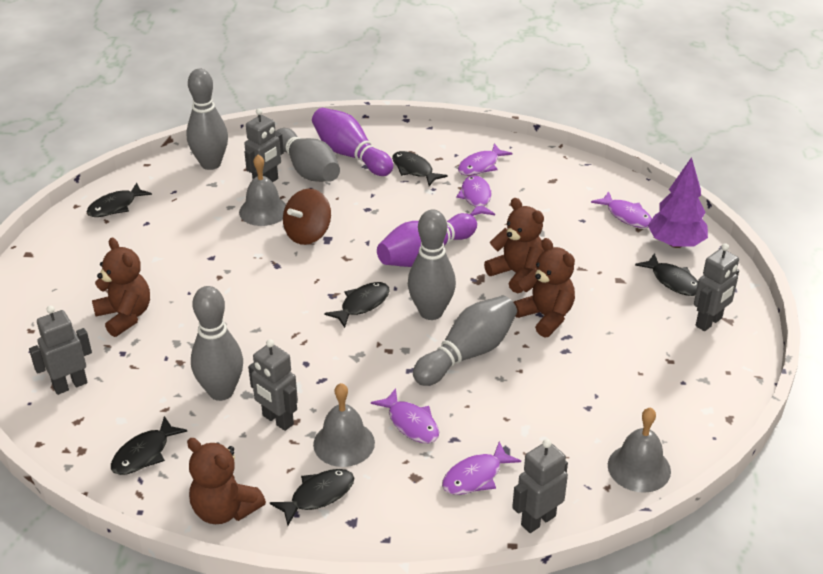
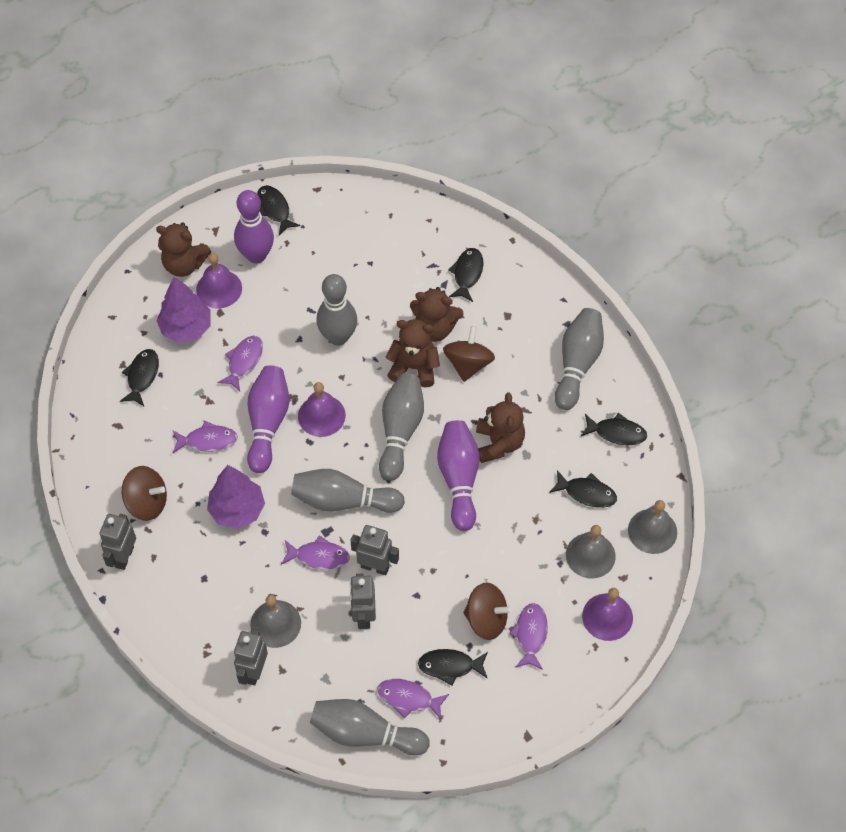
brown spinning top: [283,189,331,245] = 1 -> [122,466,167,521] [443,326,495,382] [463,582,513,640] = 3
grey robot: [29,305,92,395] [244,109,284,182] [248,339,298,431] [512,439,568,533] [694,243,739,331] = 5 -> [100,514,136,570] [234,629,268,685] [350,574,376,629] [351,525,399,575] = 4
purple bell: none = 0 -> [196,253,242,309] [298,382,346,437] [582,588,633,641] = 3
purple bowling pin: [312,108,393,176] [377,213,477,267] = 2 -> [234,190,274,263] [247,365,289,473] [437,420,479,531] = 3
purple tree: [648,157,708,248] = 1 -> [156,277,211,343] [207,465,265,529] = 2

